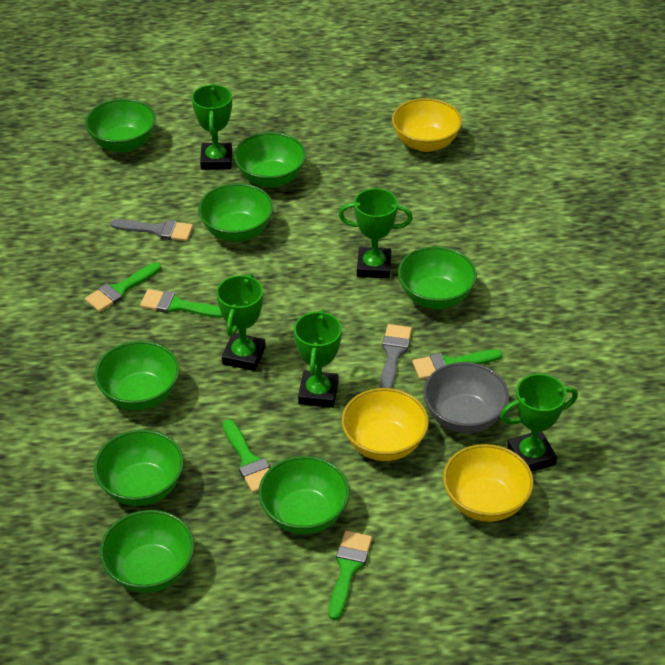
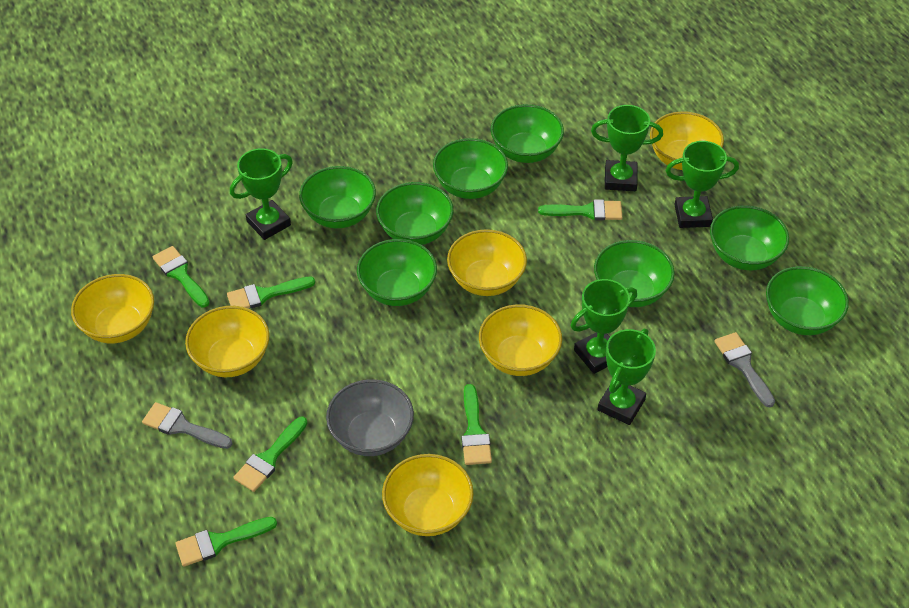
green brush: [85,262,161,312] [140,289,223,318] [223,419,269,493] [328,531,372,620] [412,349,502,380] = 5 -> [153,246,210,307] [175,517,277,567] [227,277,315,308] [233,417,308,492] [461,384,492,465] [538,199,622,221] = 6
yellow bowl: [341,388,429,461] [392,98,462,152] [443,444,534,522] = 3 -> [71,274,154,343] [185,306,269,377] [382,454,473,536] [447,229,527,296] [479,304,562,376] [650,111,724,170] = 6

